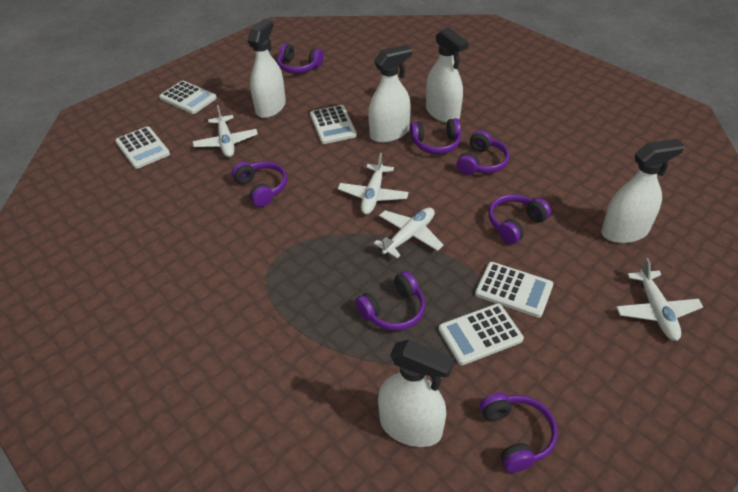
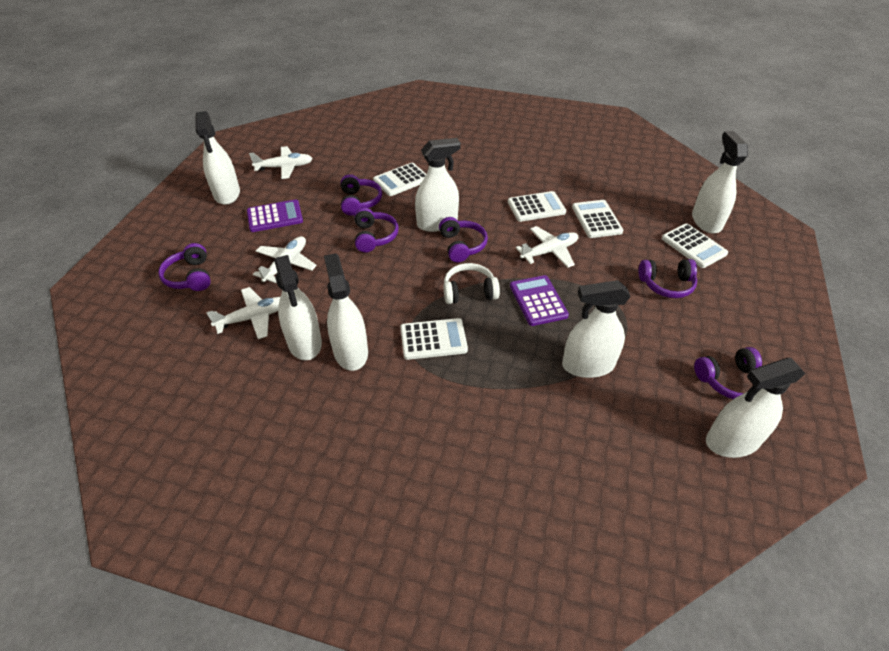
purple calculator: none = 0 -> [247,199,303,232] [510,275,569,326] = 2
purple headphones: [232,161,287,207] [277,43,323,74] [355,271,425,331] [410,118,461,154] [457,130,510,175] [480,393,558,473] [488,194,551,244] = 7 -> [158,243,211,291] [341,174,382,216] [354,207,399,252] [439,217,488,262] [639,259,697,298] [694,347,762,399] = 6
white headphones: none = 0 -> [444,263,500,304] = 1
white spray bottle: [247,19,286,118] [368,45,412,143] [378,339,455,447] [426,28,469,123] [601,139,685,243] = 5 -> [196,111,240,205] [274,255,322,360] [324,253,368,371] [415,138,461,232] [562,280,631,378] [692,131,748,233] [706,358,806,458] = 7

